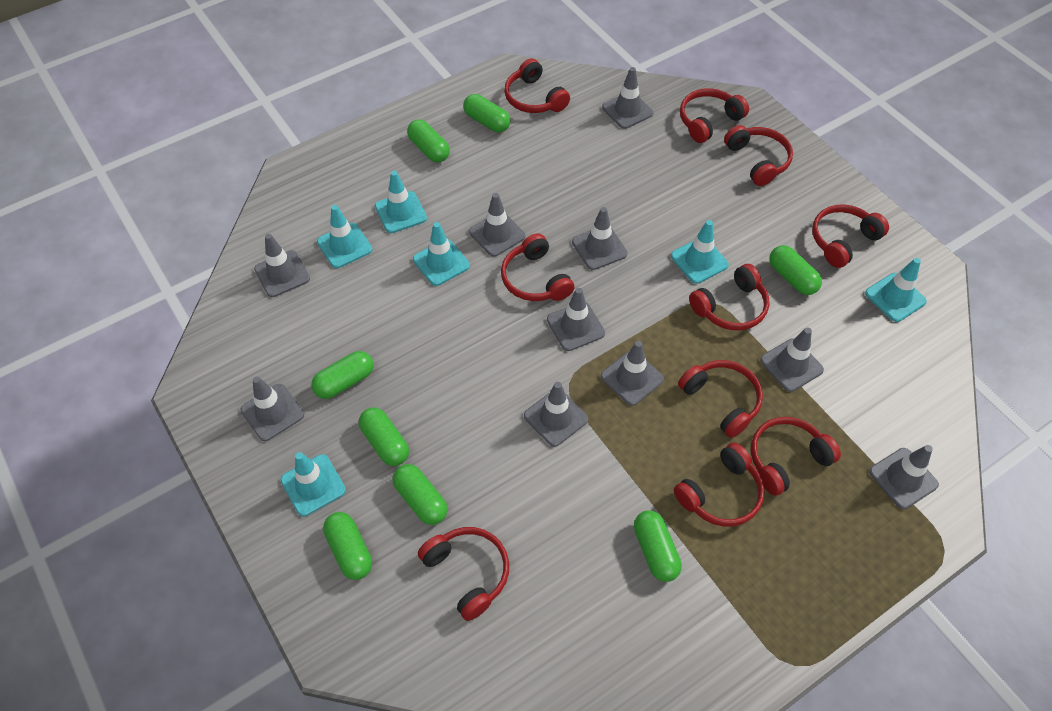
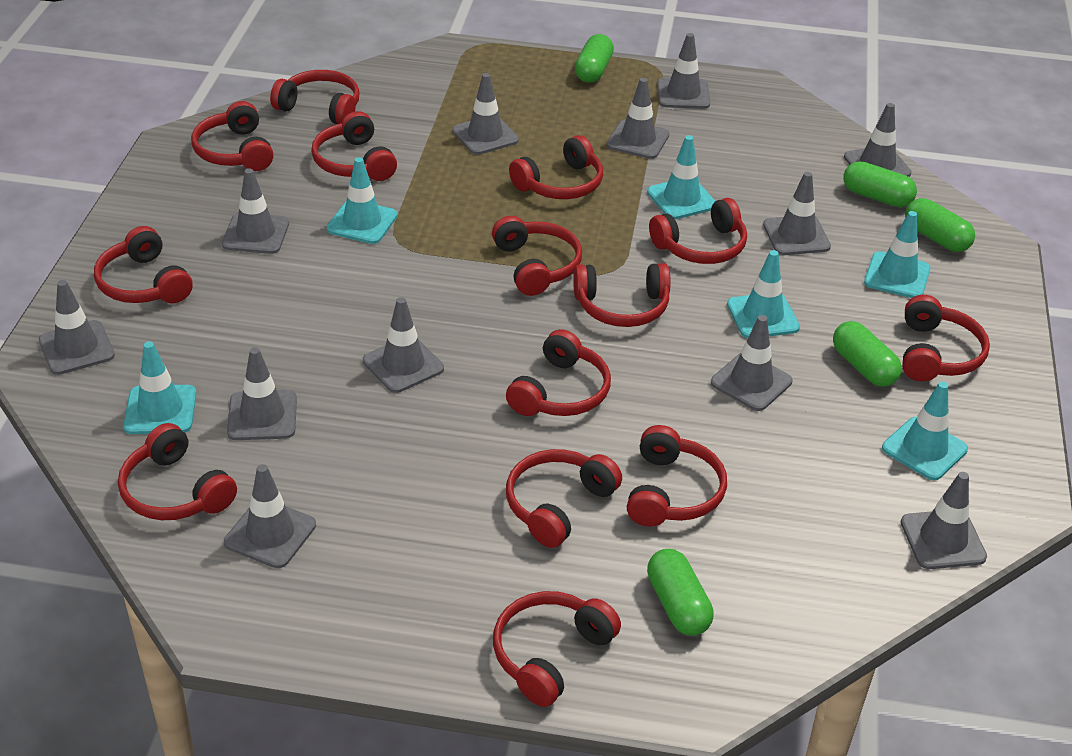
green capsule: [311,351,374,399] [323,512,372,580] [359,407,409,466] [393,464,448,525] [407,119,450,163] [463,94,511,132] [634,511,682,582] [769,245,822,295] = 8 -> [575,34,614,83] [647,549,714,636] [833,321,902,387] [843,161,917,207] [905,198,975,252] = 5
grey traffic cone: [241,376,304,441] [254,234,310,297] [469,193,525,257] [524,382,588,447] [547,288,605,351] [572,207,628,270] [601,341,664,406] [602,67,653,129] [760,327,824,392] [869,445,939,509] = 10 -> [39,280,115,375] [222,169,289,254] [224,464,316,568] [227,347,297,440] [363,297,444,393] [452,73,519,155] [606,78,669,159] [657,33,710,109] [711,315,793,411] [763,172,831,255] [844,103,912,177] [901,472,987,569] = 12
red headphones: [418,527,509,621] [501,233,575,301] [504,58,570,113] [674,443,765,527] [678,360,763,438] [680,88,749,143] [689,264,769,330] [724,125,793,186] [751,417,841,496] [812,205,889,268] = 10 -> [94,226,193,303] [118,423,237,520] [191,101,274,171] [270,70,360,124] [311,111,397,181] [492,216,582,296] [493,591,621,707] [506,329,611,416] [506,449,622,548] [509,135,603,199] [573,263,671,327] [627,425,727,527] [649,198,747,264] [902,295,990,382] = 14

